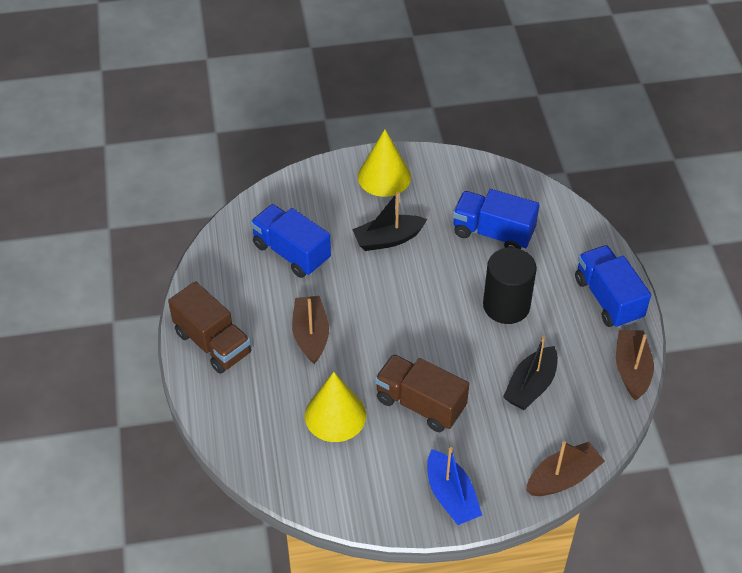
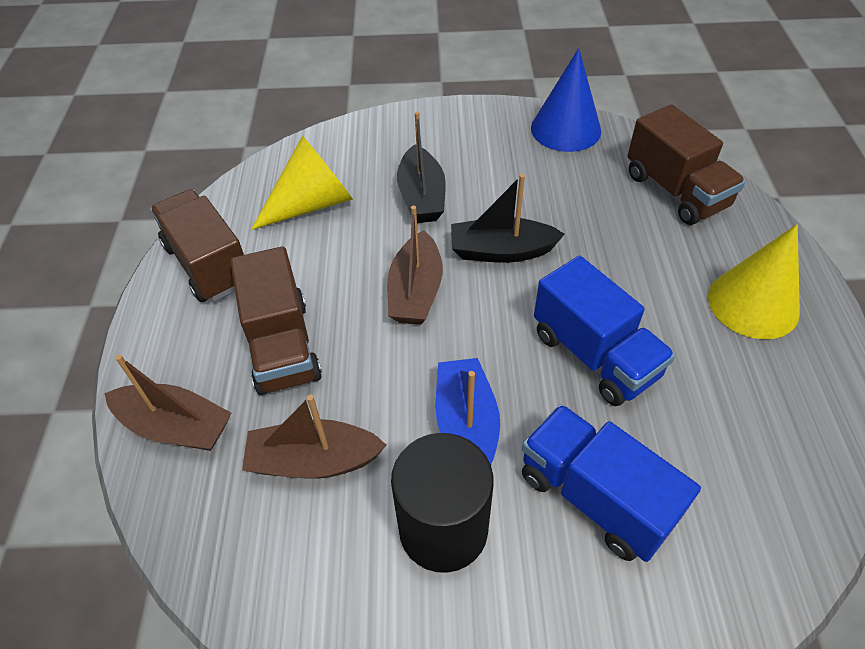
blue cone: none = 0 -> [531,48,601,152] = 1
blue truck: [250,204,331,278] [453,189,540,249] [575,245,651,328] = 3 -> [522,404,701,562] [534,256,675,406] = 2
brown truck: [168,281,252,374] [375,354,469,432] = 2 -> [150,189,244,302] [230,246,322,395] [627,104,746,225] = 3

